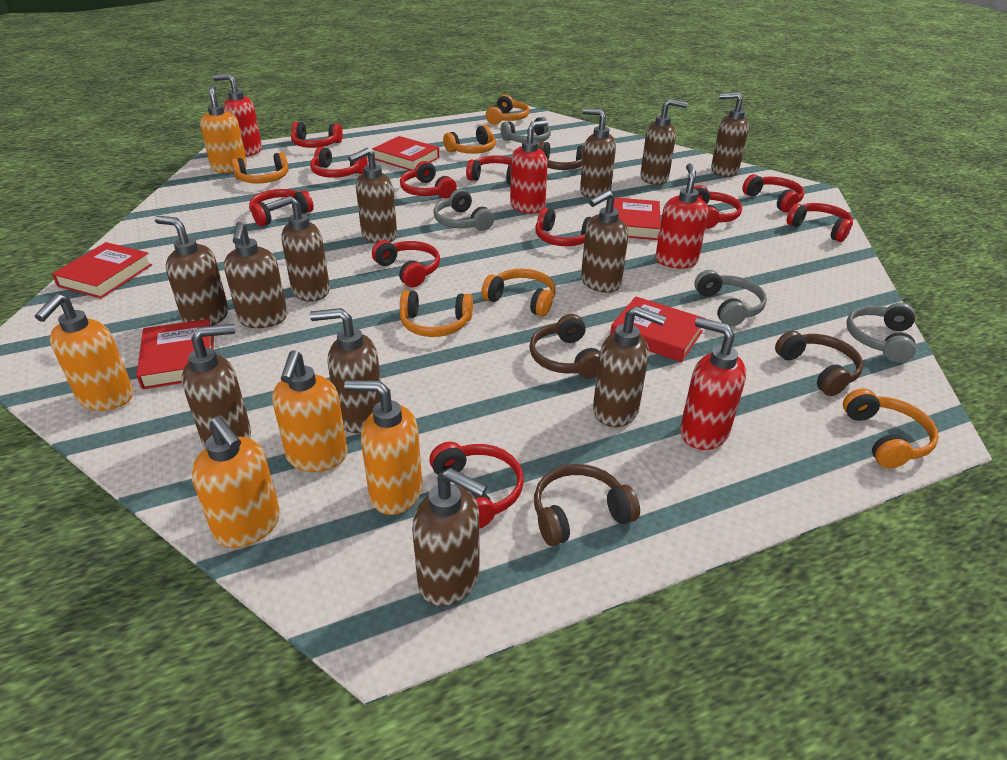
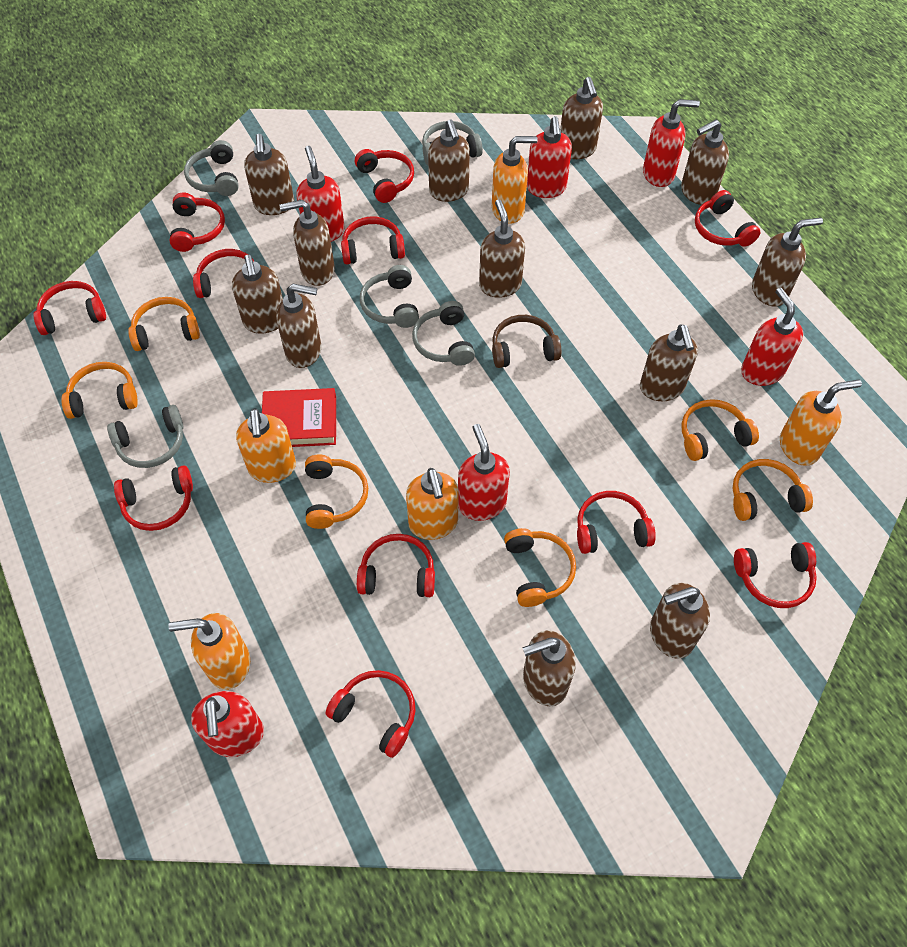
brown headphones: [529,314,600,379] [534,464,640,546] [538,141,584,170] [775,330,863,396] = 4 -> [492,315,561,368] = 1
grey headphones: [433,189,494,231] [501,117,551,143] [695,270,767,327] [846,303,916,363] = 4 -> [107,405,183,468] [184,140,239,196] [360,265,419,328] [412,301,475,366] [422,121,483,165] = 5
red book: [52,242,152,299] [136,319,214,389] [372,136,440,170] [610,296,706,362] [613,198,661,240] = 5 -> [262,388,336,447] = 1
red soap dispenser: [213,74,262,157] [510,120,548,214] [655,163,708,269] [680,317,746,450] = 4 -> [191,691,264,757] [296,146,345,242] [458,424,510,521] [527,116,572,198] [643,99,700,187] [741,288,803,386] = 6

